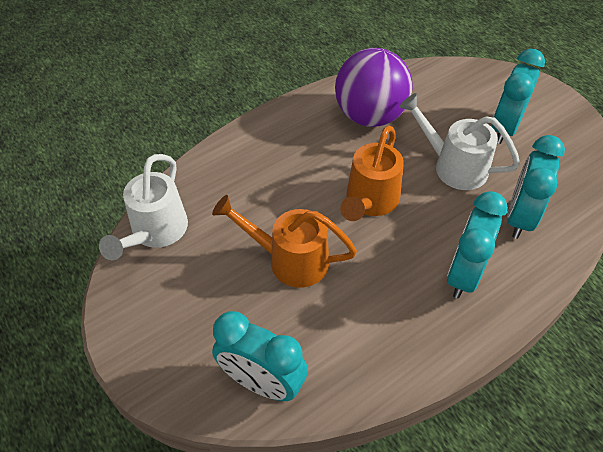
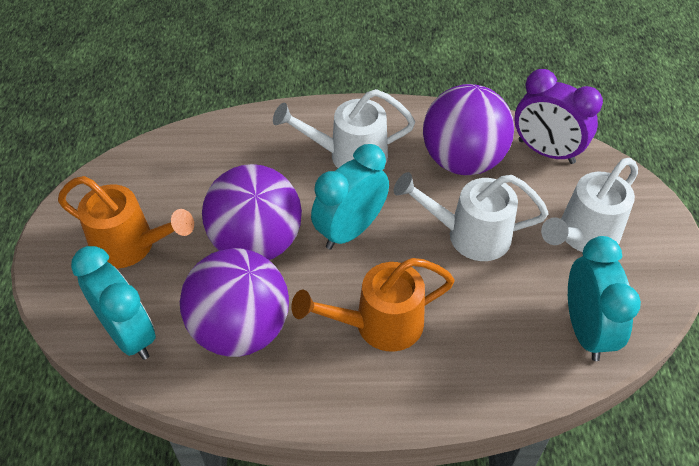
purple ball: [335,48,413,127] = 1 -> [180,248,289,357] [202,164,302,260] [423,84,514,175] = 3
purple clock: none = 0 -> [514,69,603,164] = 1
turquoise clock: [212,311,308,401] [447,191,508,298] [492,49,545,144] [507,135,565,239] = 4 -> [71,246,156,360] [311,144,389,249] [568,236,641,361] = 3
white watering can: [99,154,188,261] [399,93,520,190] = 2 -> [273,89,415,168] [394,172,549,261] [541,158,638,252] = 3

